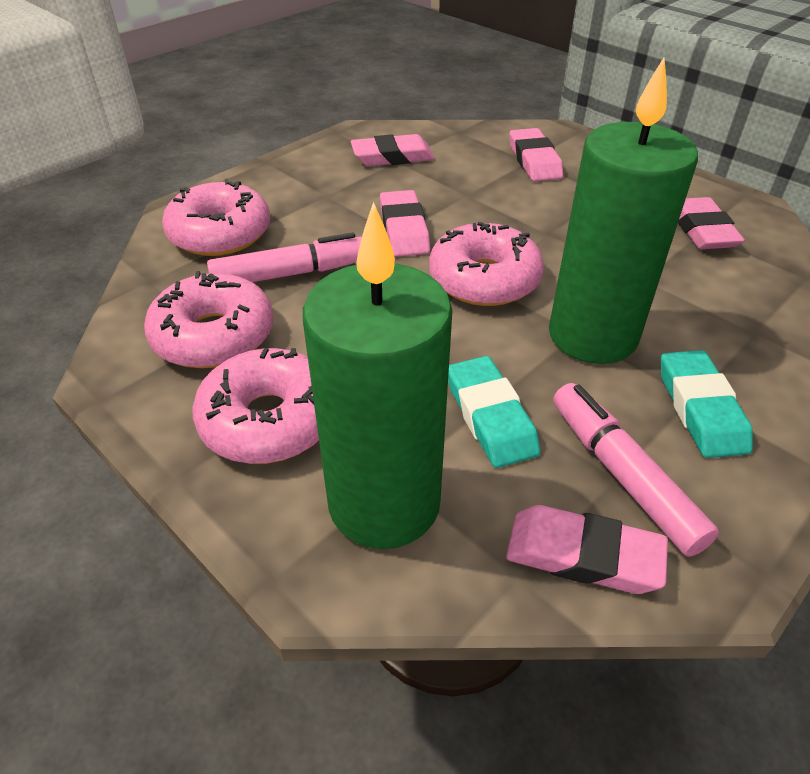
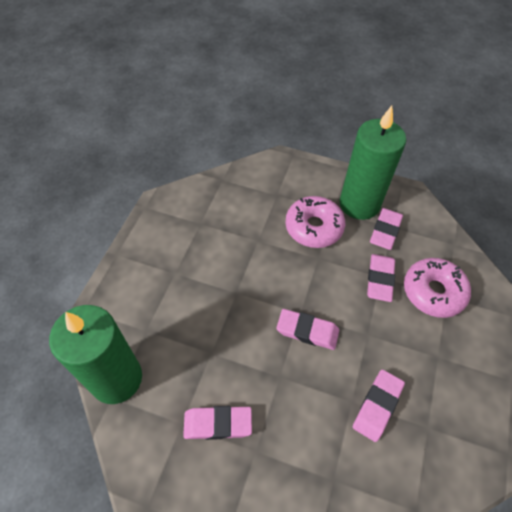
pink donut: [144,271,273,368] [162,179,270,256] [192,348,319,464] [429,222,544,306] = 4 -> [285,196,345,248] [404,258,471,318] = 2
pink marker: [207,232,362,282] [553,383,719,557] = 2 -> none = 0
turquoise eraser: [448,356,540,468] [661,350,753,458] = 2 -> none = 0

